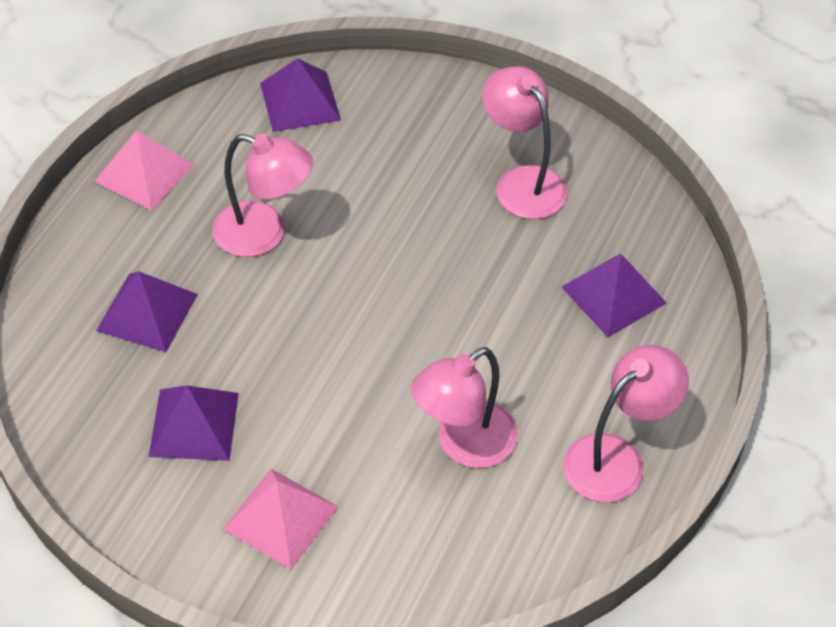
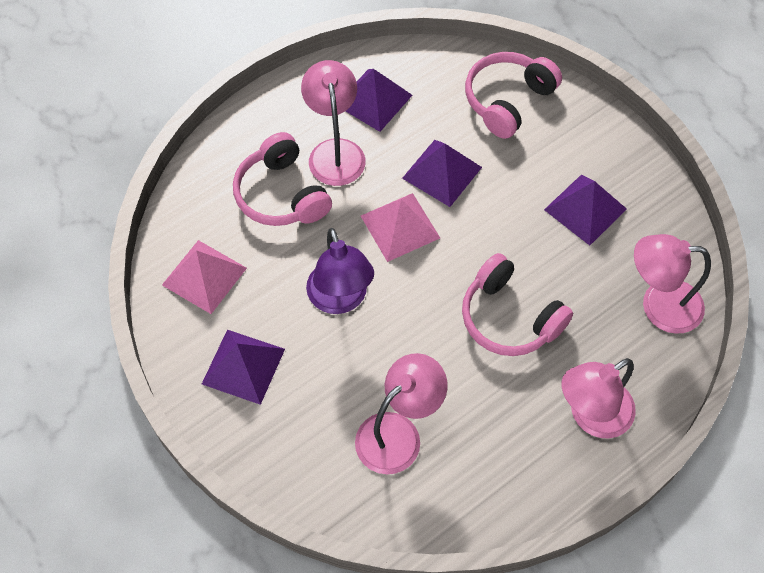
pink headphones: none = 0 -> [233,132,332,226] [462,253,573,356] [465,52,562,139] = 3
purple lamp: none = 0 -> [306,228,374,314] = 1

